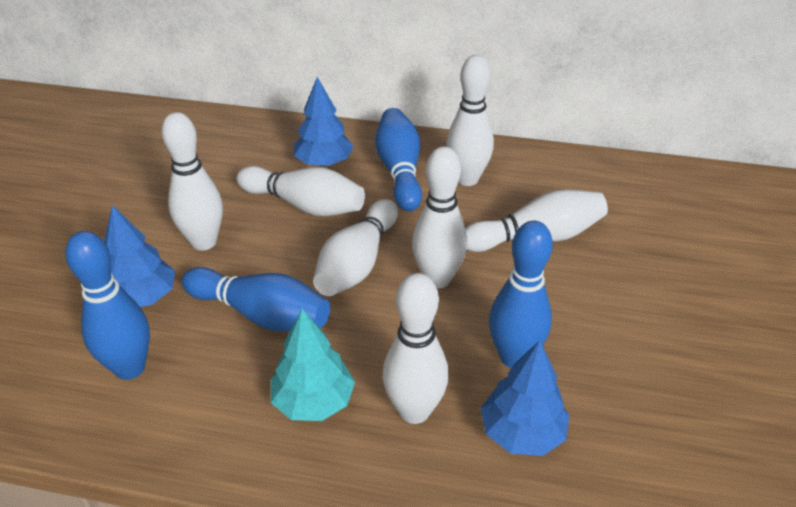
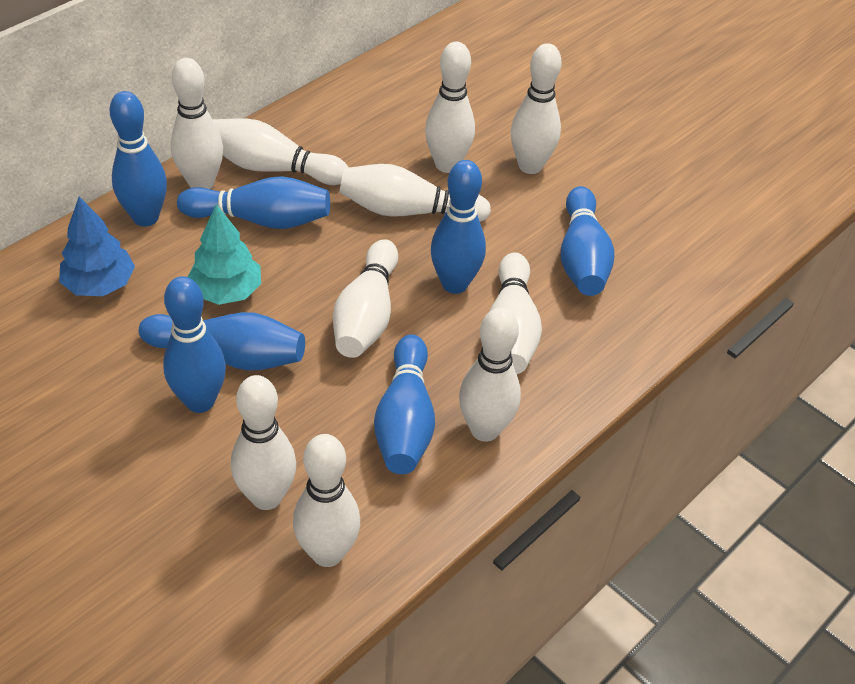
blue bowling pin: [65,231,150,380] [182,267,330,332] [375,108,422,211] [489,221,553,368] = 4 -> [110,91,167,227] [139,312,305,371] [163,276,226,413] [177,176,330,229] [374,334,435,474] [431,160,486,294] [561,186,615,296] = 7
blue tree: [104,205,175,307] [294,77,354,167] [481,340,569,456] = 3 -> [59,197,135,296] = 1
white bowling pin: [162,112,223,251] [237,166,365,216] [313,199,398,296] [383,273,449,424] [412,146,467,288] [446,55,494,186] [465,189,608,252] = 7 -> [170,58,223,189] [212,119,349,185] [231,375,296,510] [293,434,360,567] [333,239,398,358] [339,164,491,222] [425,41,475,173] [459,308,521,442] [489,252,542,374] [511,43,562,174] = 10

